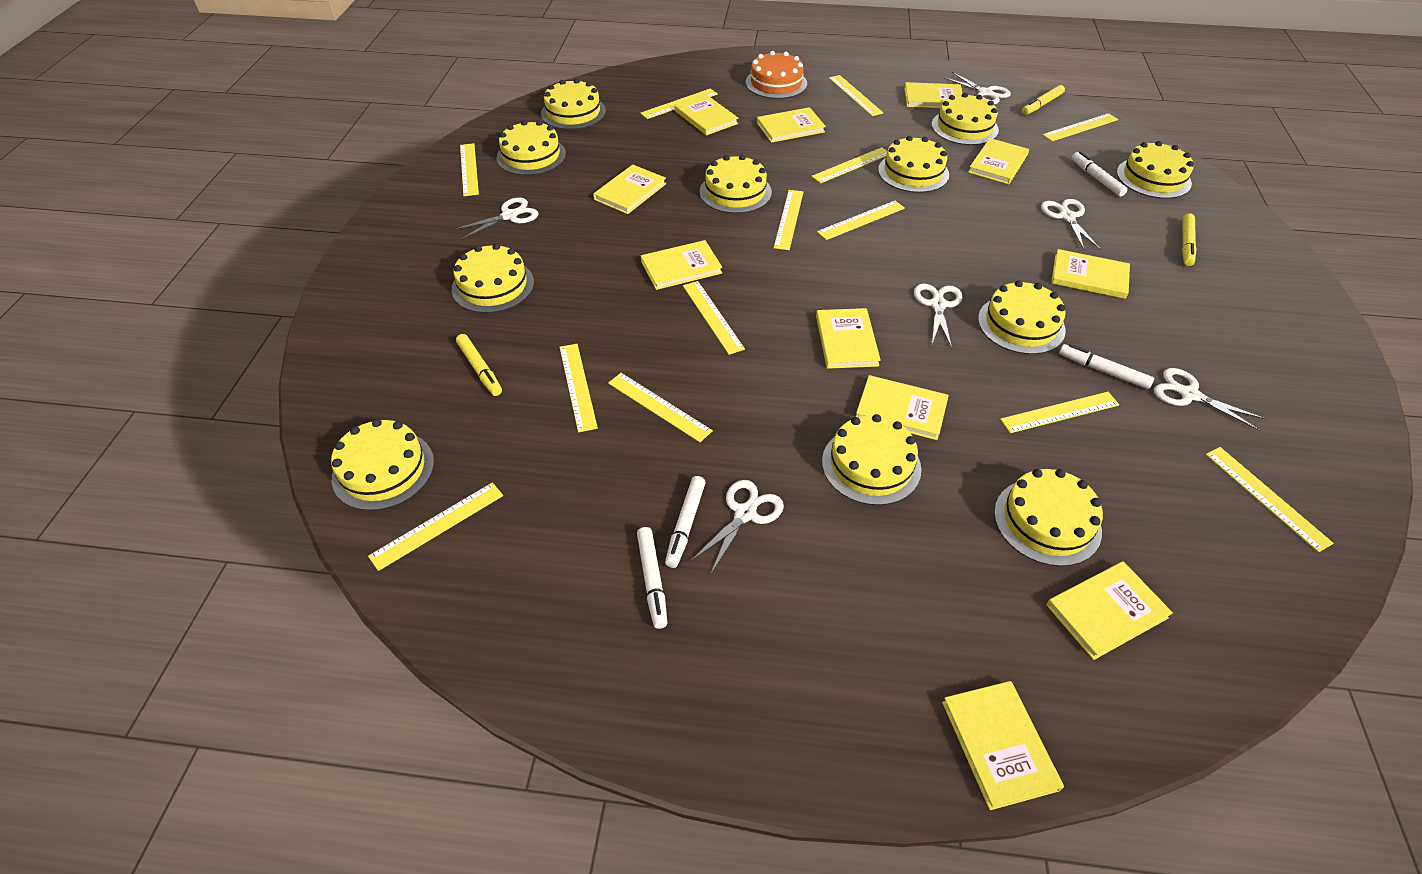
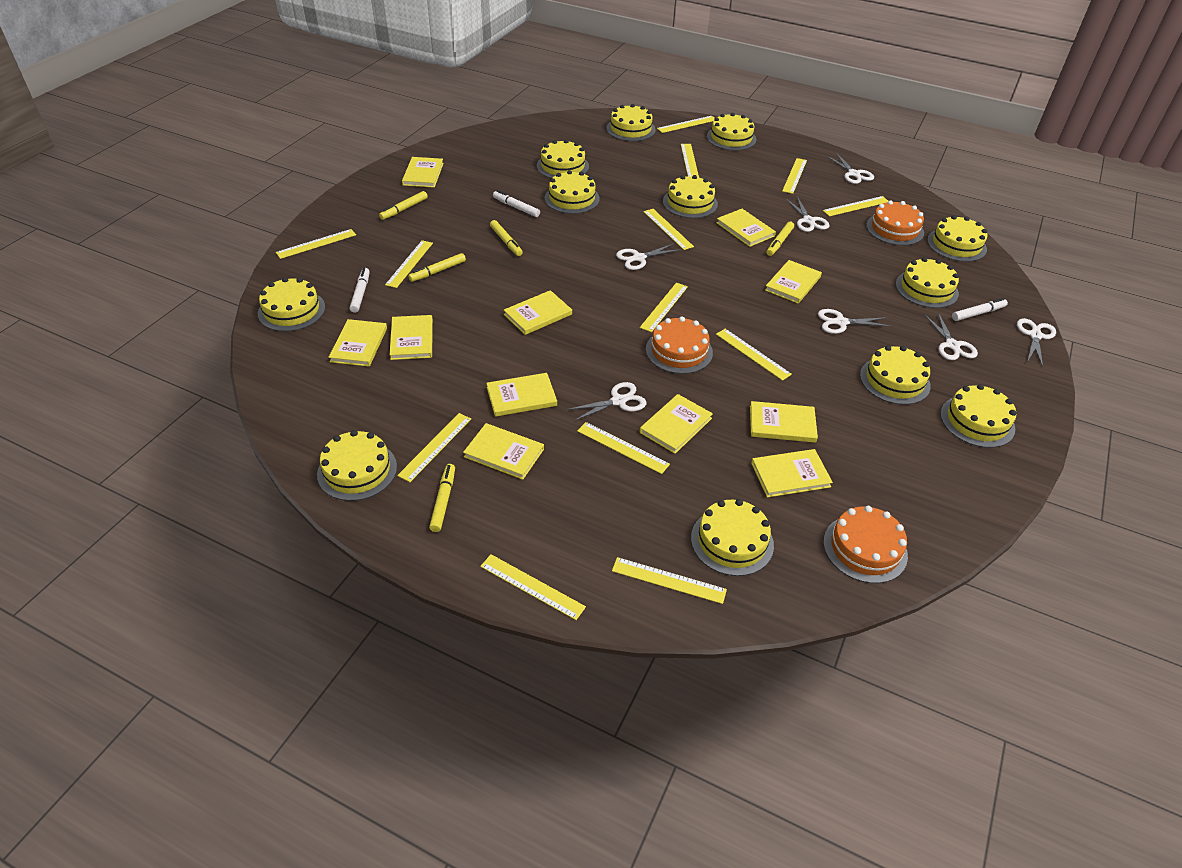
orange cake: [746,51,807,99] = 1 -> [646,316,713,374] [823,506,908,583] [866,200,924,245] = 3
white marker: [637,527,667,629] [665,476,706,568] [1059,344,1154,389] [1072,152,1128,197] = 4 -> [350,268,370,313] [493,190,540,217] [952,298,1008,321] = 3
white scissors: [453,197,539,240] [690,480,784,573] [914,284,963,348] [943,72,1011,104] [1041,199,1100,250] [1154,368,1266,431] = 6 -> [566,382,646,421] [616,243,682,270] [786,197,829,232] [818,309,892,334] [827,153,874,184] [924,313,978,360] [1017,318,1056,367] = 7
yellow cake: [331,419,434,511] [452,243,534,313] [497,120,566,175] [541,79,606,130] [700,155,772,214] [822,414,921,505] [878,136,949,193] [932,93,999,145] [978,280,1066,354] [994,469,1103,566] [1117,141,1194,199] = 11 -> [258,277,325,332] [317,430,397,501] [537,139,589,179] [545,170,600,214] [607,104,656,141] [663,175,718,218] [691,499,774,576] [707,113,756,151] [860,345,931,405] [896,257,959,308] [927,215,987,262] [940,384,1016,448] = 12
yellow marker: [456,334,502,396] [1022,85,1065,115] [1182,214,1197,266] = 3 -> [379,191,428,220] [408,253,466,282] [429,464,455,532] [490,220,523,256] [767,222,794,256] = 5

